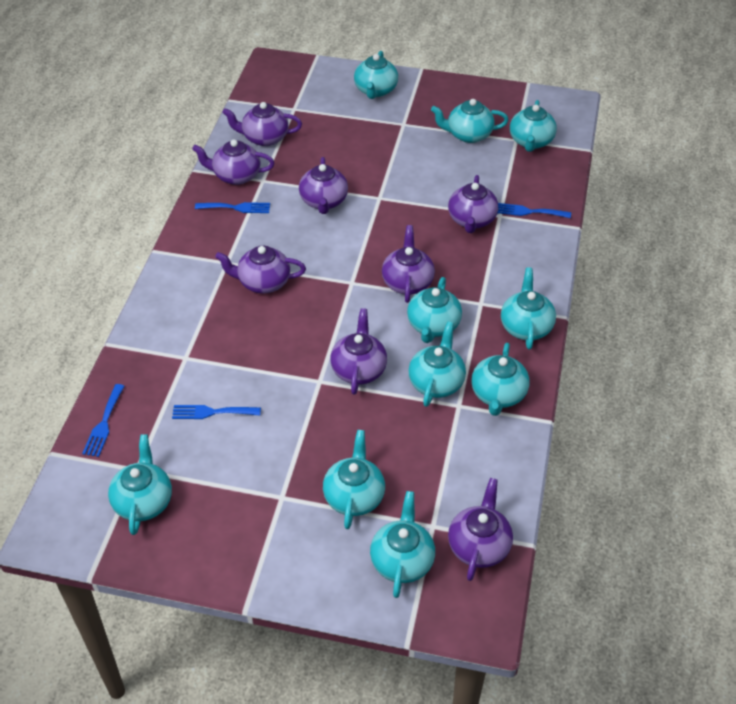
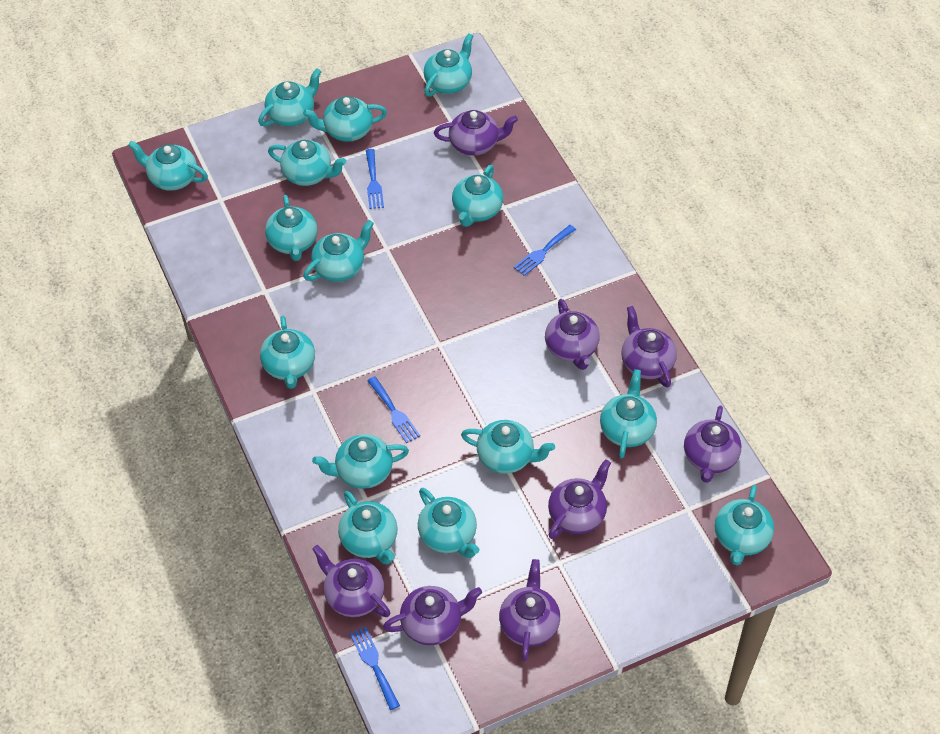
turquoise teapot: [108,435,172,535] [323,430,385,529] [354,51,398,99] [370,491,435,598] [407,277,462,343] [408,322,466,407] [431,99,509,143] [471,343,529,416] [501,267,556,349] [510,100,557,152] = 10 -> [128,141,208,191] [258,68,322,126] [260,316,315,389] [265,195,318,261] [268,140,346,186] [303,96,387,142] [303,220,374,282] [312,434,409,489] [338,491,398,564] [418,488,480,558] [424,33,473,97] [452,165,503,227] [461,420,555,474] [600,369,657,458] [715,485,774,565] = 15

